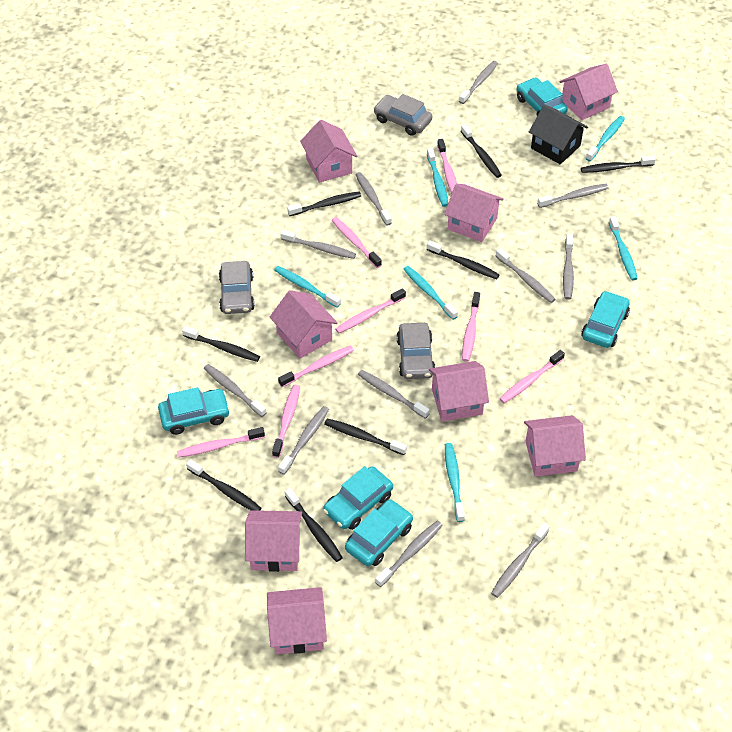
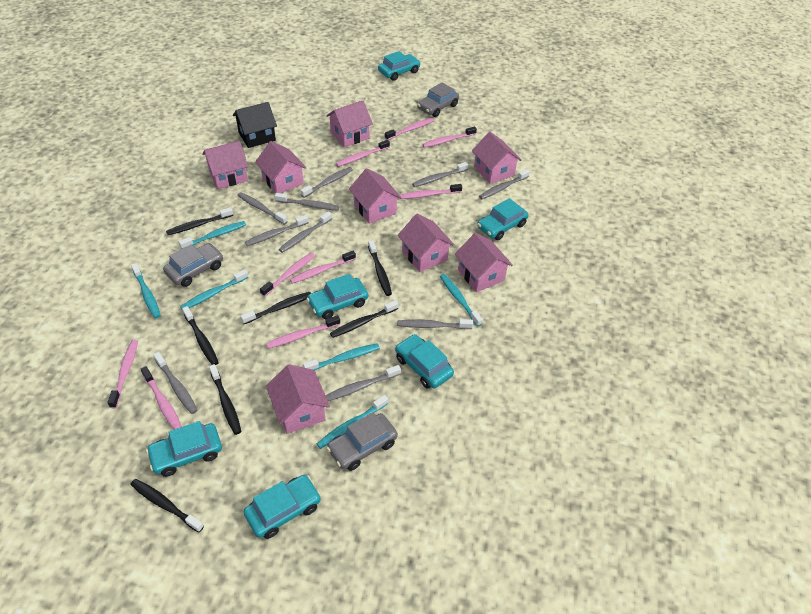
black toothbrush: [182,326,260,362] [186,459,261,511] [285,488,343,562] [287,191,361,216] [324,418,407,455] [427,240,500,279] [461,124,502,178] [581,155,656,173] = 8 -> [130,479,204,533] [166,207,233,235] [182,306,219,365] [209,364,241,435] [241,292,311,324] [330,300,398,338] [368,240,392,296] = 7
grey toothbrush: [204,364,267,417] [278,406,329,474] [280,230,356,259] [355,172,392,226] [358,370,430,419] [375,520,443,587] [459,61,498,104] [491,523,550,598] [496,248,555,303] [537,184,609,208] [563,234,574,300] = 11 -> [153,352,198,414] [237,192,288,225] [245,215,309,246] [275,193,340,211] [279,211,332,253] [300,167,353,198] [325,365,401,401] [397,319,473,329] [412,162,468,187] [479,169,530,199] = 10
pink toothbrush: [177,427,265,458] [272,385,300,458] [278,345,354,387] [332,217,382,268] [335,288,406,333] [437,139,457,194] [462,292,480,362] [500,350,565,403] = 8 -> [107,340,138,408] [141,366,182,429] [260,253,315,297] [266,315,340,349] [290,251,356,284] [336,140,390,167] [385,118,434,140] [400,184,462,199] [422,126,477,148] = 9
turquoise car: [158,387,230,435] [323,466,393,530] [345,499,413,567] [517,77,568,116] [581,291,630,348] = 5 -> [146,421,222,477] [243,475,321,539] [306,274,368,319] [378,51,421,81] [395,334,454,389] [477,198,528,240] = 6

